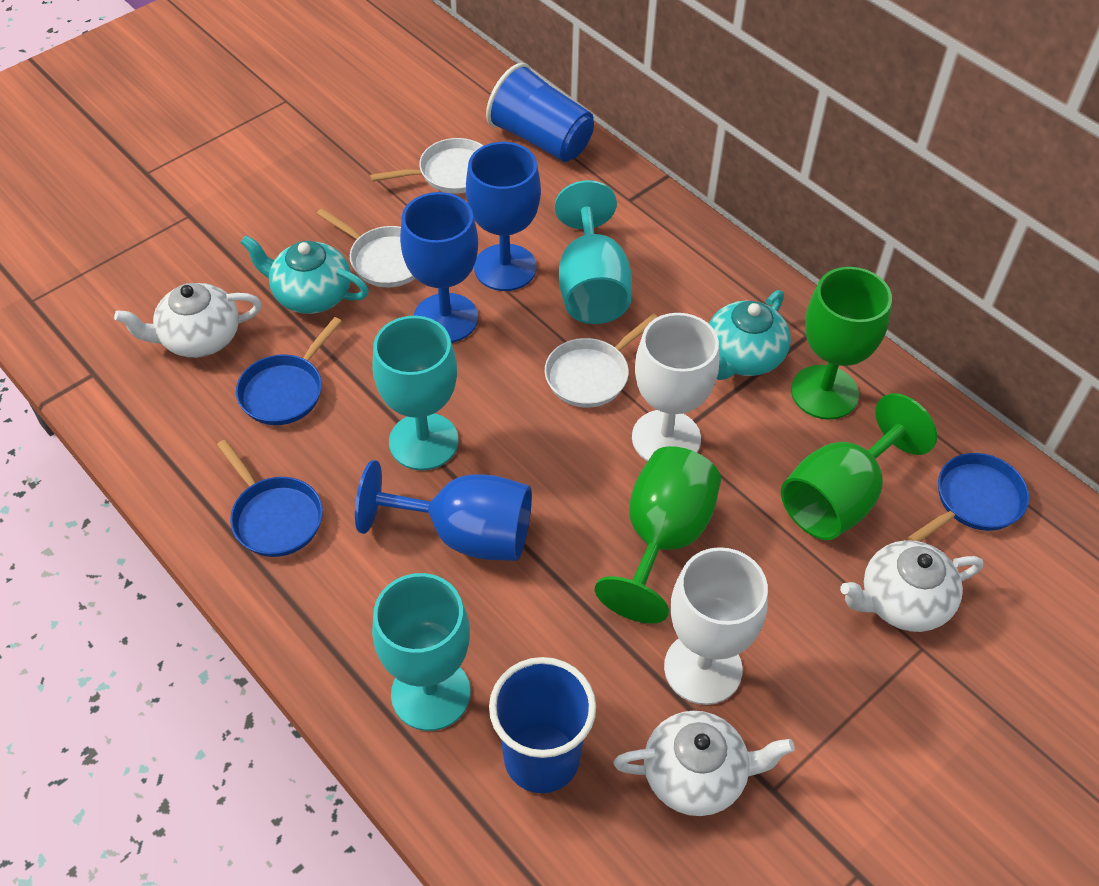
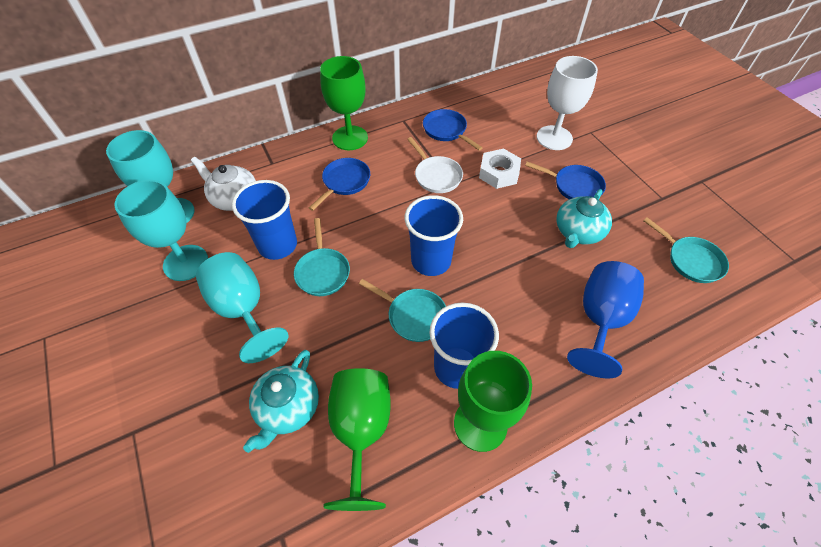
blue cup: [486,63,594,162] [489,657,596,793] = 2 -> [232,180,297,260] [405,195,463,276] [429,302,499,389] = 3
blue goblet: [355,460,532,561] [400,192,478,343] [466,142,541,291] = 3 -> [567,261,644,378] = 1
turquoise pan: none = 0 -> [294,218,350,296] [359,279,446,342] [644,217,729,283] = 3
white goblet: [632,313,719,461] [664,547,768,705] = 2 -> [537,56,598,150] = 1
white nut: none = 0 -> [479,148,521,189] = 1
white pan: [317,209,415,287] [370,138,483,194] [545,314,658,408] = 3 -> [407,137,463,193] = 1
white teapot: [114,283,262,358] [613,711,795,816] [840,540,983,632] = 3 -> [191,157,256,211] = 1

